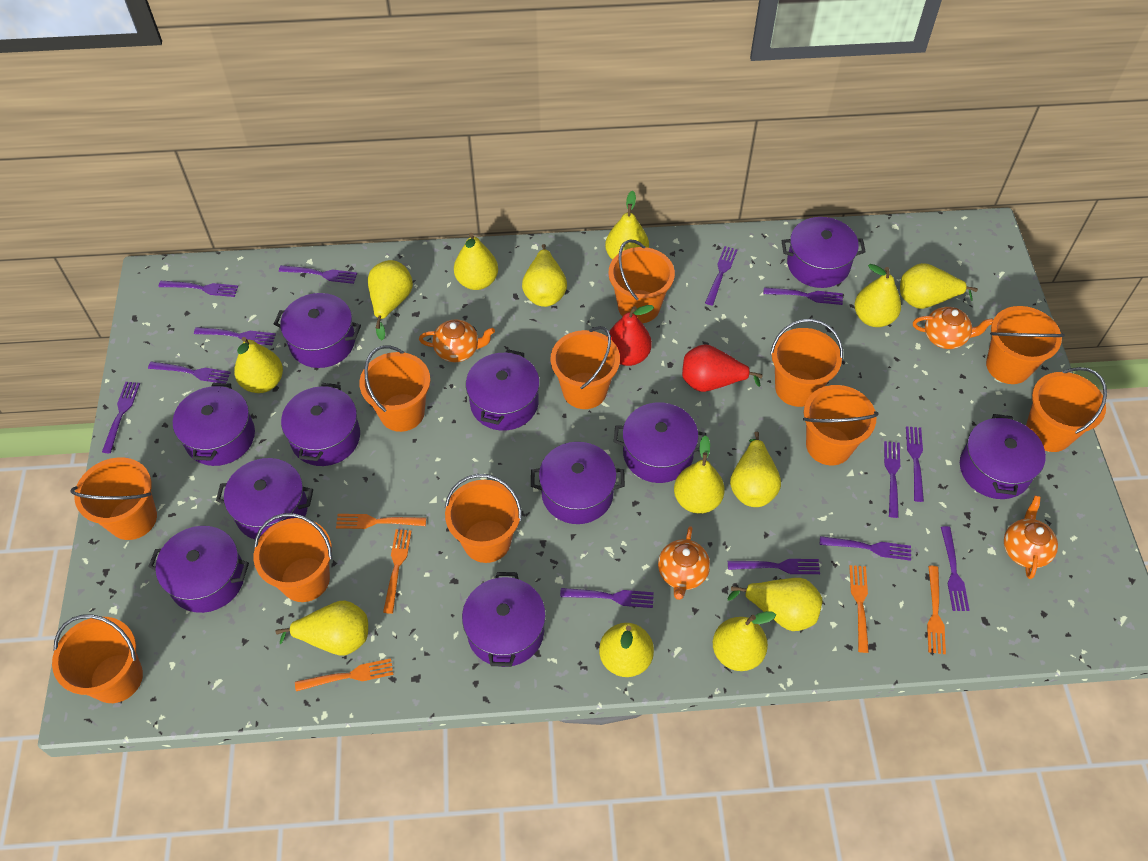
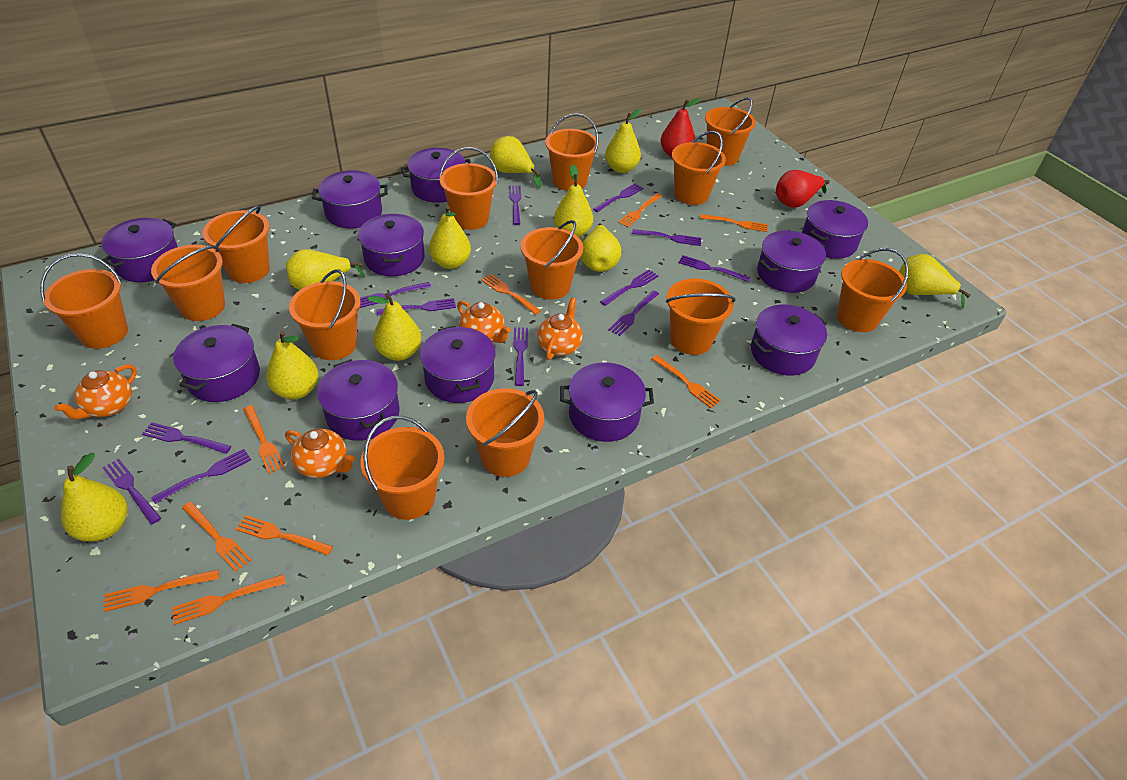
orange bucket: [52,614,143,703] [70,457,157,540] [254,513,332,602] [359,345,430,432] [445,474,522,563] [551,326,620,409] [608,239,675,323] [770,319,843,407] [803,385,879,465] [986,306,1065,384] [1026,367,1107,452] = 11 -> [40,253,128,349] [151,245,225,321] [203,205,270,283] [289,269,361,360] [361,416,444,520] [439,147,498,230] [466,388,544,477] [520,220,583,300] [545,113,599,191] [666,278,736,355] [672,131,726,205] [705,97,756,166] [837,248,909,332] = 13
orange fork: [295,658,393,691] [336,514,426,529] [383,529,412,614] [849,565,869,653] [927,566,946,654] = 5 -> [103,569,219,612] [172,574,286,625] [182,502,252,572] [235,515,333,555] [243,405,285,474] [481,274,541,315] [618,193,662,227] [652,355,721,408] [700,214,768,232] = 9
purple fork: [102,382,140,453] [148,362,231,383] [158,281,238,297] [194,327,276,345] [279,265,357,284] [560,588,654,608] [705,246,737,306] [728,559,820,574] [763,287,843,305] [820,536,911,561] [884,441,900,518] [906,426,924,502] [941,526,970,611] = 13 -> [103,459,161,524] [142,422,231,454] [151,449,251,504] [360,282,431,308] [376,298,456,316] [509,185,521,225] [513,327,528,386] [593,184,643,212] [600,270,658,306] [608,290,659,336] [632,229,701,246] [679,255,750,282] = 12
yellow pear: [234,337,283,393] [276,600,368,656] [368,260,413,340] [454,233,498,290] [522,244,567,307] [599,623,654,677] [605,190,649,260] [674,435,725,514] [713,611,776,671] [727,578,822,631] [730,432,781,507] [855,264,901,327] [900,263,978,309] = 13 -> [61,453,128,542] [266,331,318,399] [286,249,365,290] [367,293,421,361] [429,205,471,269] [490,136,541,188] [554,165,593,237] [581,223,621,272] [605,108,642,173] [899,254,971,308] = 10

